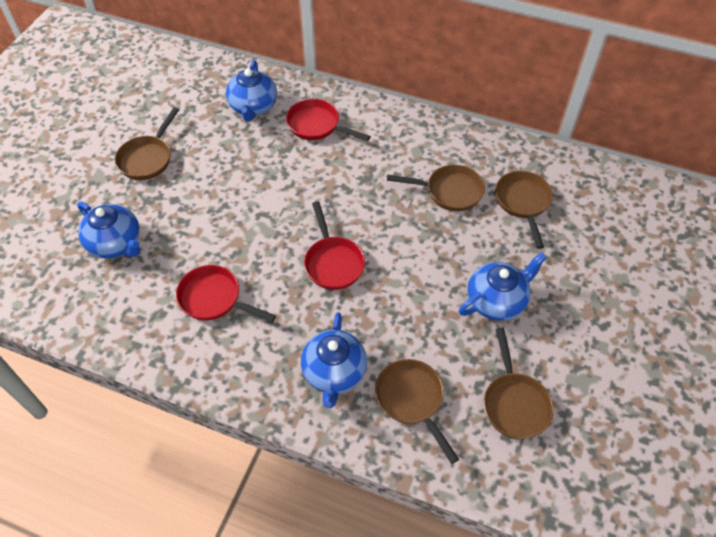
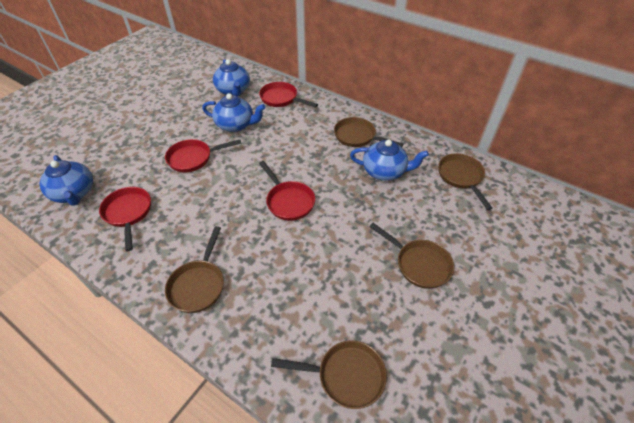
red pan: [176,265,276,322] [286,99,371,141] [304,202,365,290] = 3 -> [99,187,151,251] [165,139,242,172] [259,82,318,107] [259,161,315,221] = 4

